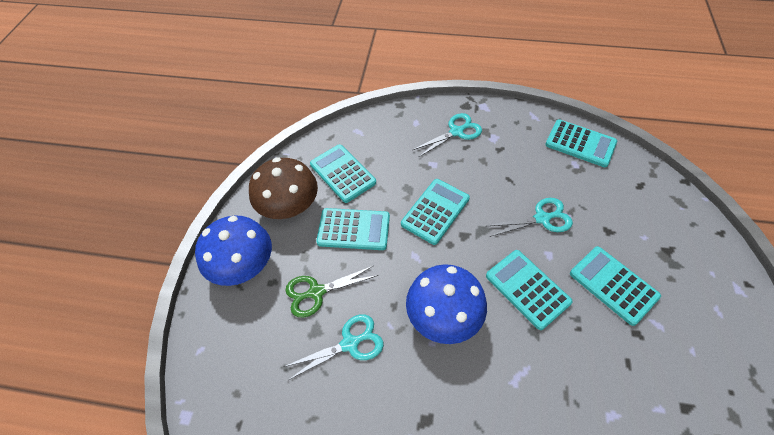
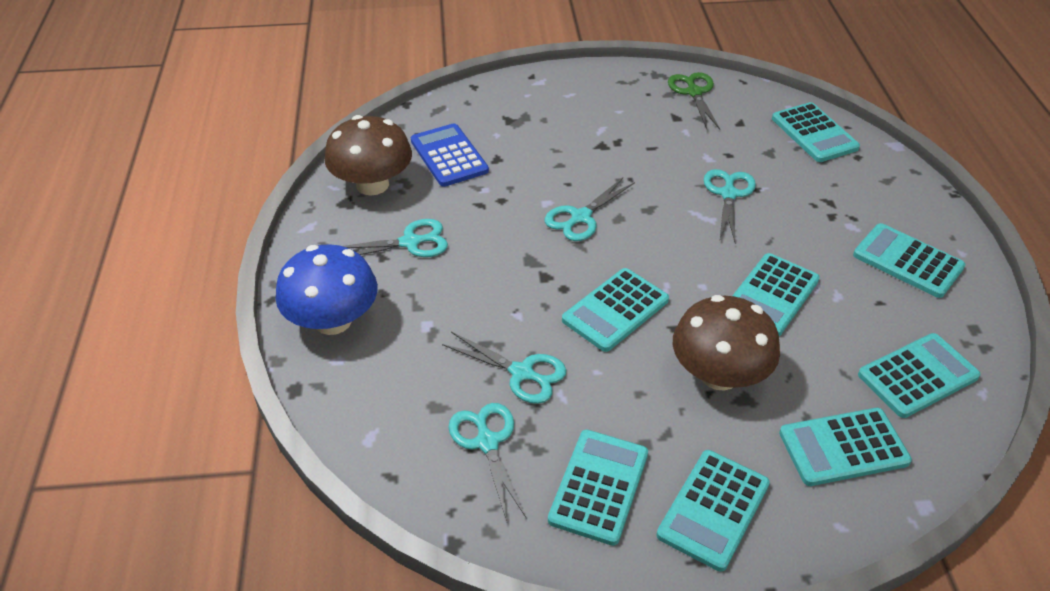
blue calculator: none = 0 -> [411,123,489,187] = 1
blue mushroom: [195,216,272,286] [406,264,487,344] = 2 -> [276,244,378,335] = 1
brown mushroom: [249,157,318,219] = 1 -> [324,115,412,195] [673,295,780,390] = 2
turquoise calculator: [310,144,376,203] [316,208,390,250] [401,179,470,245] [486,250,573,330] [545,120,617,167] [570,246,661,326] = 6 -> [548,430,648,546] [562,268,669,352] [656,450,770,572] [732,253,820,336] [772,102,860,162] [779,408,912,486] [853,223,965,298] [858,333,980,418] = 8
turquoise scissors: [284,314,384,380] [413,113,482,158] [487,198,573,237] = 3 -> [343,219,448,257] [442,332,566,404] [449,403,526,521] [544,178,635,241] [704,169,756,242] = 5

